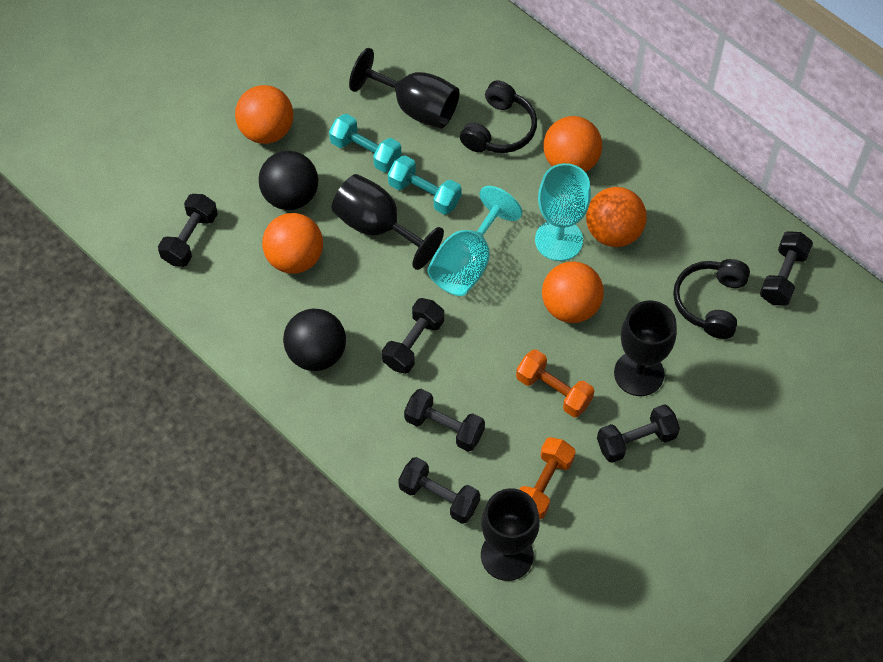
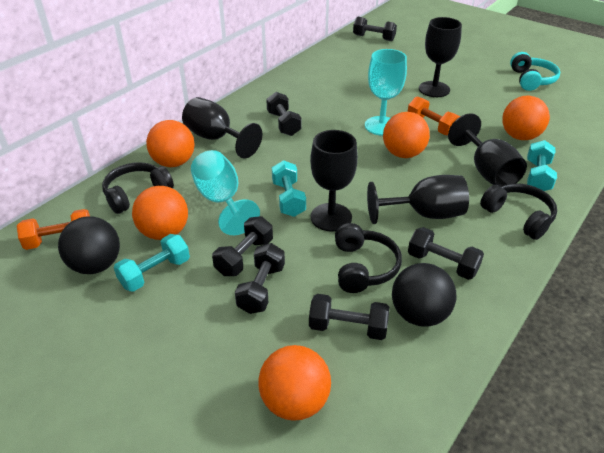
black goblet: [332,174,444,270] [349,48,459,129] [481,488,540,581] [614,300,677,396] = 4 -> [182,97,262,159] [310,130,358,232] [367,175,469,224] [419,17,462,97] [448,113,527,187] = 5
black headphones: [460,80,537,153] [673,259,750,339] = 2 -> [102,162,174,214] [335,223,402,293] [480,183,557,240] = 3
turquoise dumbbell: [329,114,401,172] [388,156,462,215] = 2 -> [114,234,190,292] [272,160,306,217] [527,140,557,191] = 3
turquoise headphones: none = 0 -> [510,52,560,91] = 1

